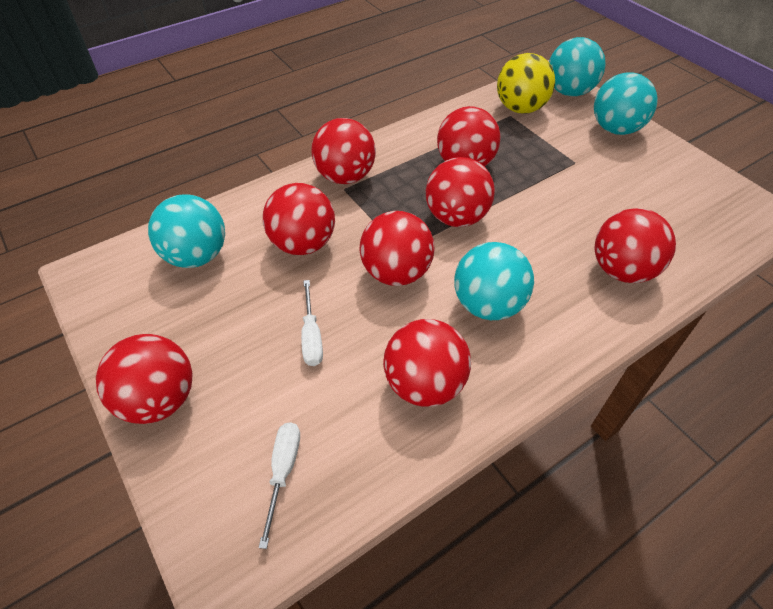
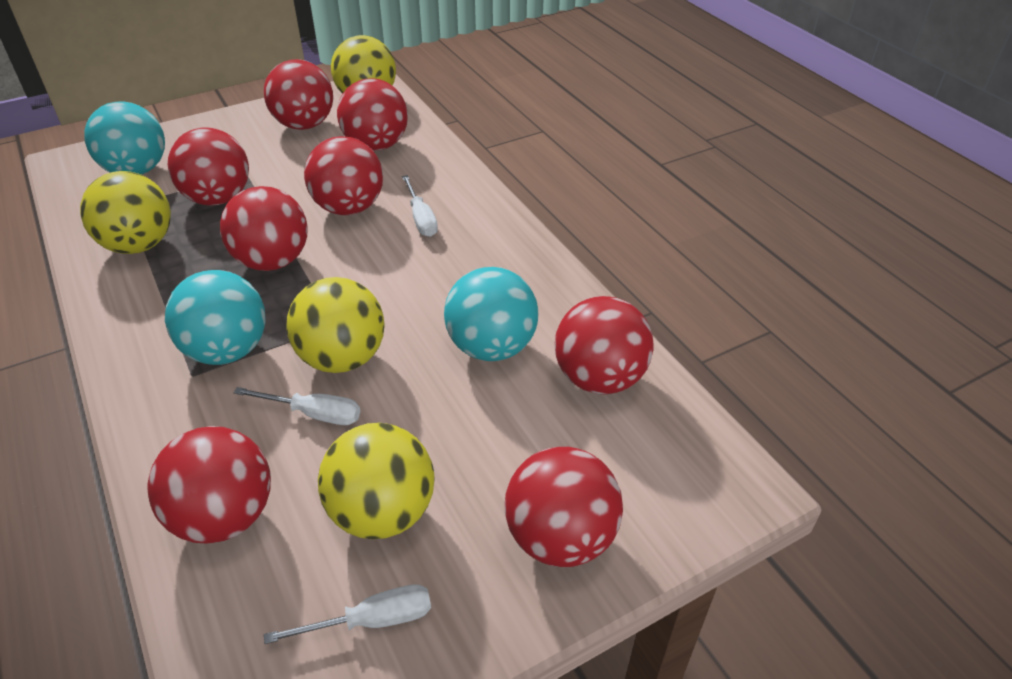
turquoise ball: [148,194,225,268] [454,242,534,320] [549,37,605,96] [594,73,658,135] = 4 -> [85,102,165,175] [165,270,266,365] [444,267,538,361] = 3
white screwdriver: [259,422,300,549] [301,280,323,366] = 2 -> [234,387,360,425] [264,584,431,644] [402,175,438,237] = 3
yellow ball: [497,53,555,113] = 1 -> [80,171,171,254] [286,277,385,373] [318,423,434,539] [331,35,396,94] = 4

